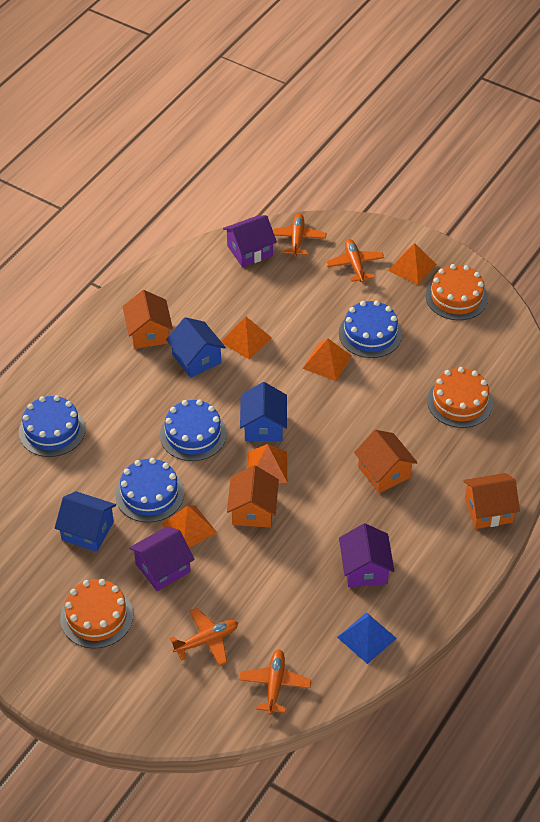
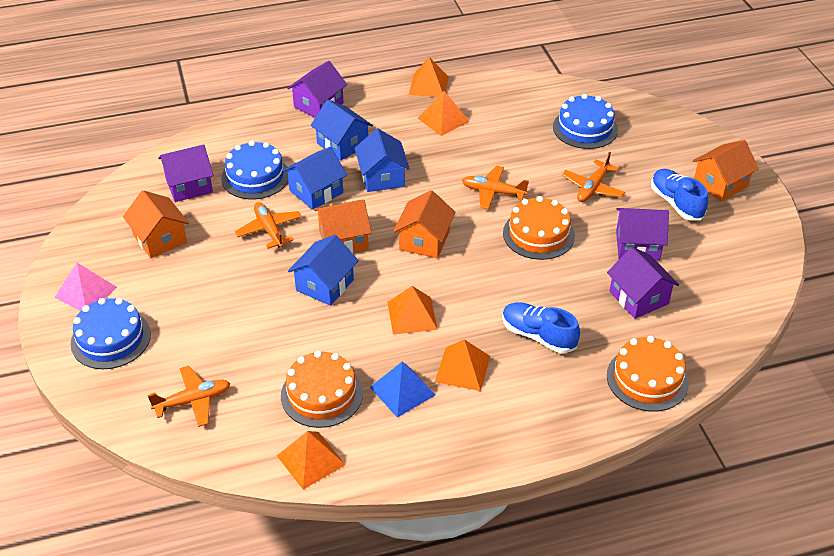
blue cake: [19,395,86,457] [115,458,184,523] [160,399,227,461] [339,300,402,358] = 4 -> [71,298,151,369] [221,141,288,199] [553,94,618,149] = 3
blue house: [55,491,116,552] [166,317,226,378] [240,382,287,441] = 3 -> [283,147,347,210] [288,235,359,306] [310,100,373,161] [355,129,410,192] = 4
blue shoe: none = 0 -> [502,302,580,353] [651,169,708,221] = 2
pink pyramid: none = 0 -> [55,263,117,311] = 1
purple house: [129,526,195,591] [223,215,277,267] [339,523,394,587] = 3 -> [158,144,213,202] [287,61,347,117] [607,247,679,319] [616,208,669,261] = 4

